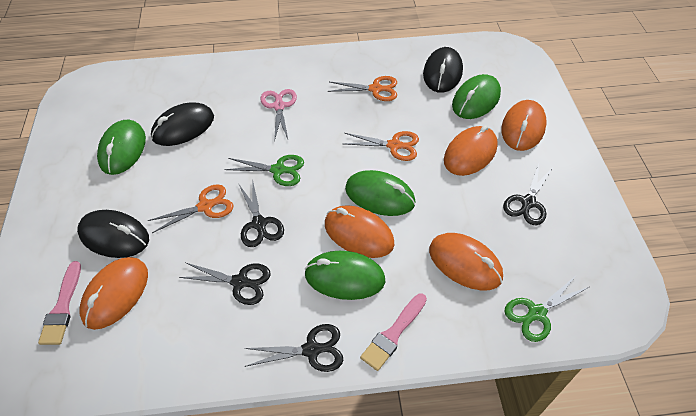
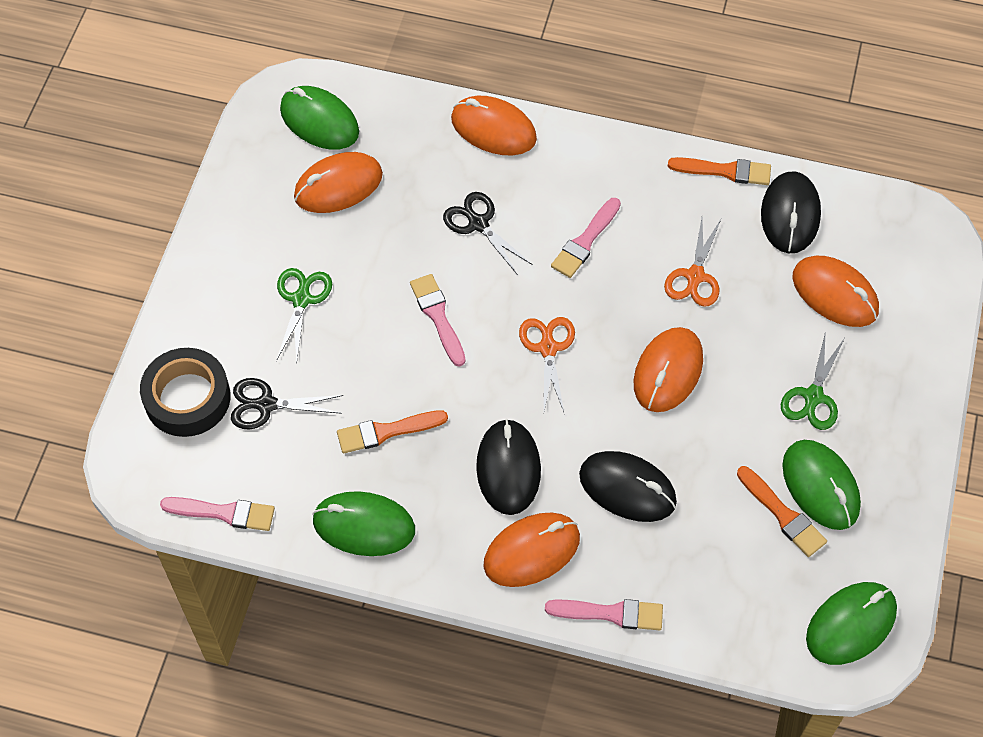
black scissors: [179,263,271,305] [238,179,284,247] [244,324,343,372] [503,164,554,225] = 4 -> [231,378,343,429] [443,192,533,275] = 2
black tape: none = 0 -> [140,348,231,437] = 1
orange brush: none = 0 -> [337,410,448,453] [668,157,771,185] [737,466,827,557] = 3
orange scissors: [148,184,233,233] [328,76,397,101] [344,131,419,161] = 3 -> [519,317,575,412] [664,218,721,307] = 2
pink brush: [38,261,81,345] [360,294,427,371] = 2 -> [160,497,275,531] [410,274,466,367] [545,599,663,630] [551,198,621,278] = 4
pink scissors: [260,89,297,141] = 1 -> none = 0

